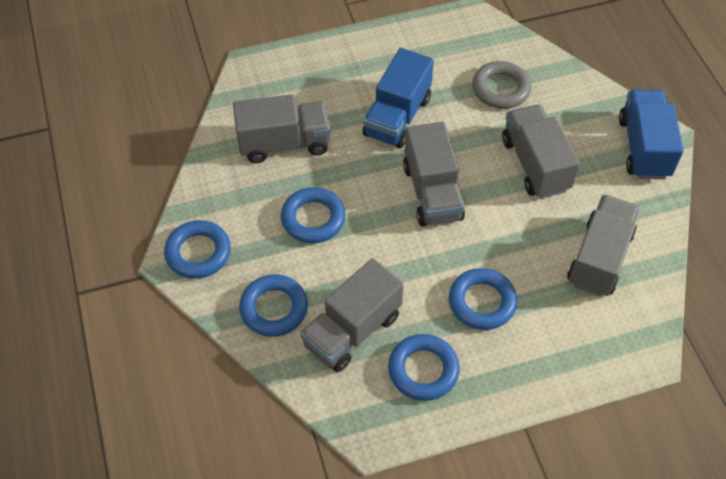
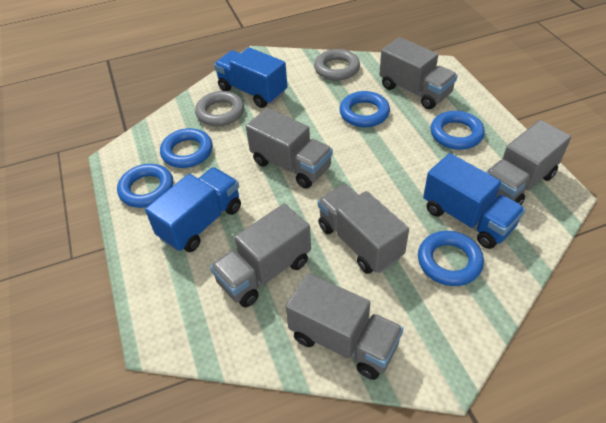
blue truck: [363,48,434,148] [619,89,683,179] = 2 -> [145,167,241,252] [214,47,287,108] [423,153,525,249] = 3
grey ring: [472,61,531,109] = 1 -> [195,91,244,126] [314,49,360,81] = 2
grey truck: [233,94,331,163] [300,258,404,372] [403,122,465,227] [502,104,580,198] [567,194,640,297] = 5 -> [210,204,311,307] [246,108,333,189] [285,273,403,380] [318,184,409,274] [379,37,458,109] [486,120,571,205] = 6

